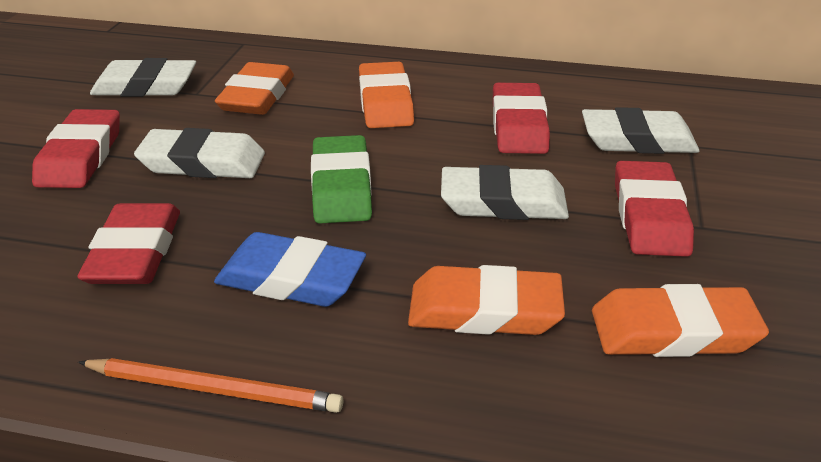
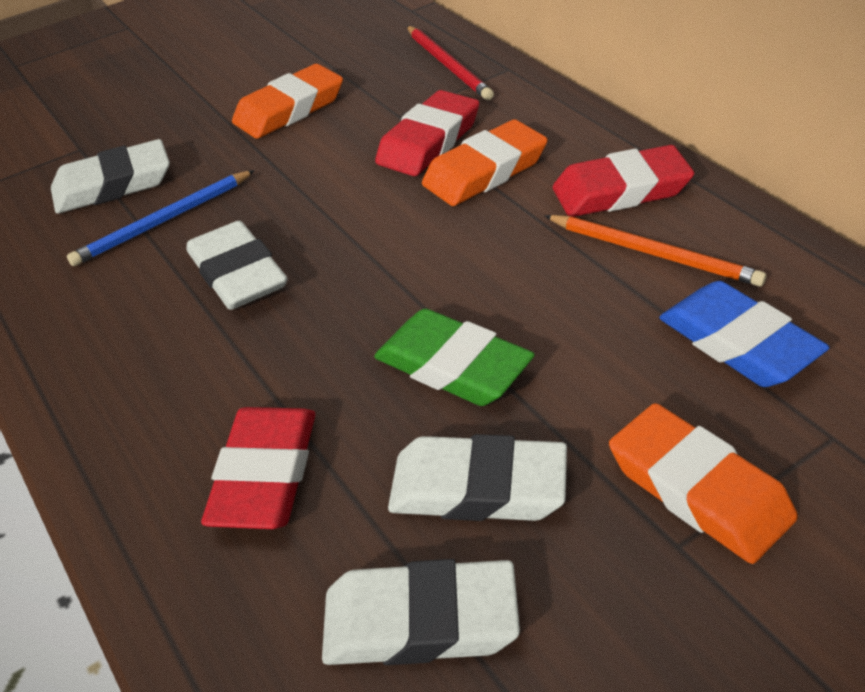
blue pencil: none = 0 -> [67,170,255,266] = 1
orange eraser: [215,62,294,115] [359,62,414,128] [408,265,565,335] [592,284,769,357] = 4 -> [232,64,343,139] [422,119,548,206] [609,403,798,564] = 3
red eraser: [32,109,120,188] [77,203,180,284] [493,83,550,154] [615,161,694,257] = 4 -> [201,407,315,529] [375,90,479,176] [553,145,694,217] = 3
red pencil: none = 0 -> [407,26,494,100] = 1

